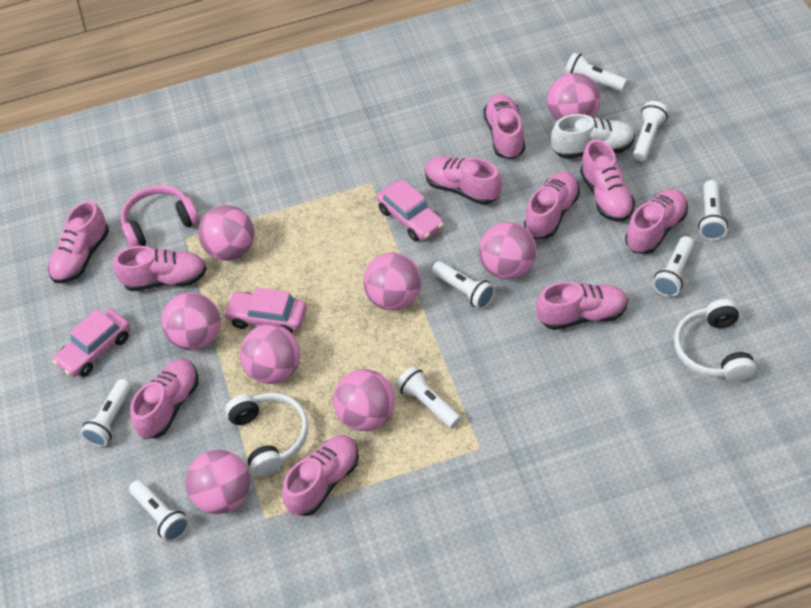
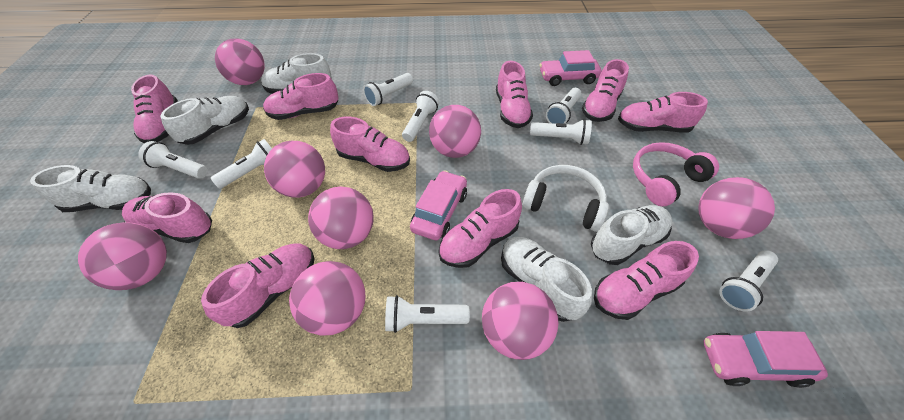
white headphones: [225,393,308,477] [674,299,756,382] = 2 -> [523,165,609,232] = 1
white shoe: [551,114,635,159] = 1 -> [30,165,151,212] [160,96,249,145] [261,53,332,94] [501,237,592,322] [591,205,672,265] = 5

